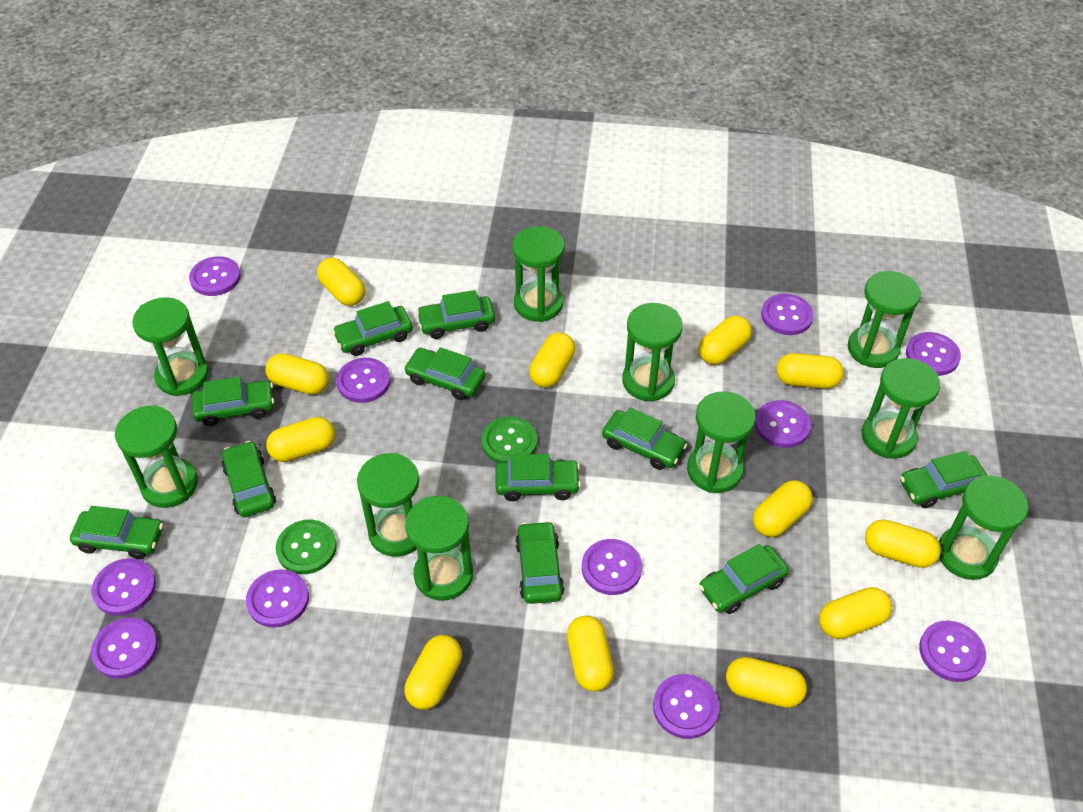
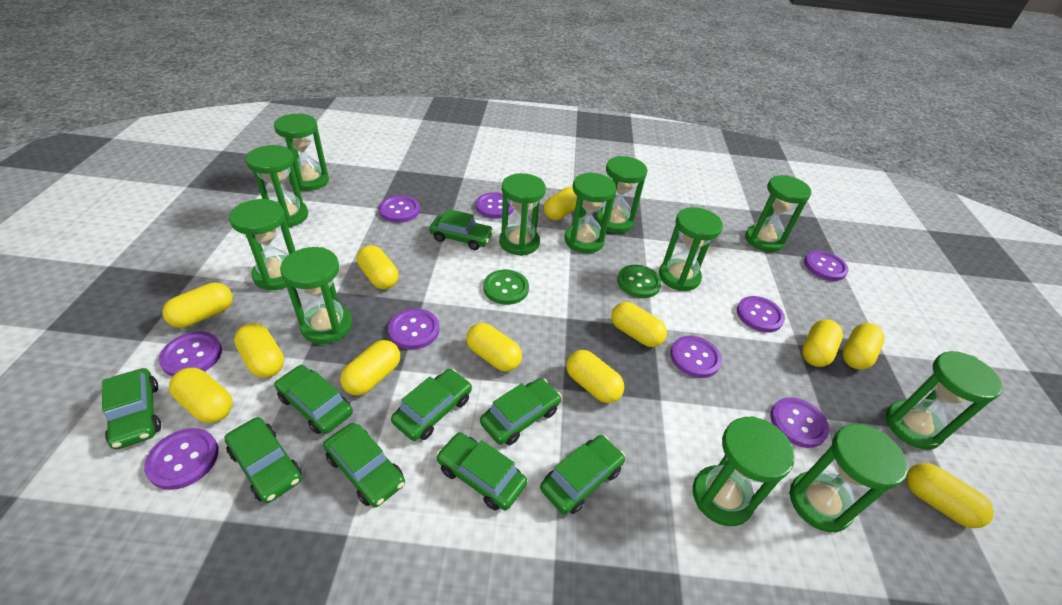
green car: [70,506,163,559] [192,377,274,426] [221,441,276,517] [332,301,413,356] [404,347,485,400] [416,290,495,339] [496,454,581,501] [515,521,564,604] [602,407,687,470] [699,544,789,614] [900,451,988,508] = 11 -> [102,368,161,450] [224,417,302,503] [274,365,353,434] [323,423,405,507] [391,369,472,441] [429,209,494,250] [436,432,527,510] [480,378,561,445] [540,435,625,514] = 9
green hourglass: [115,405,198,508] [132,297,209,396] [357,453,419,557] [405,496,473,601] [512,226,564,322] [622,303,683,402] [687,391,756,493] [848,271,921,368] [862,358,940,459] [939,476,1028,580] = 10 -> [229,199,295,291] [246,145,308,228] [274,114,329,191] [280,247,352,344] [499,173,546,256] [565,172,616,253] [596,156,647,233] [659,207,723,291] [693,416,795,526] [745,175,811,252] [789,424,908,533] [886,351,1003,450] = 12
purple button: [91,558,156,616] [91,617,158,679] [189,256,241,296] [246,569,309,628] [336,358,391,403] [582,539,642,595] [653,674,719,739] [755,400,811,448] [761,294,814,335] [906,332,961,376] [919,621,986,682] = 11 -> [144,428,219,490] [159,332,222,377] [379,196,420,223] [388,308,439,350] [476,192,514,219] [670,336,722,378] [737,296,785,333] [770,397,829,448] [804,251,849,281] = 9

